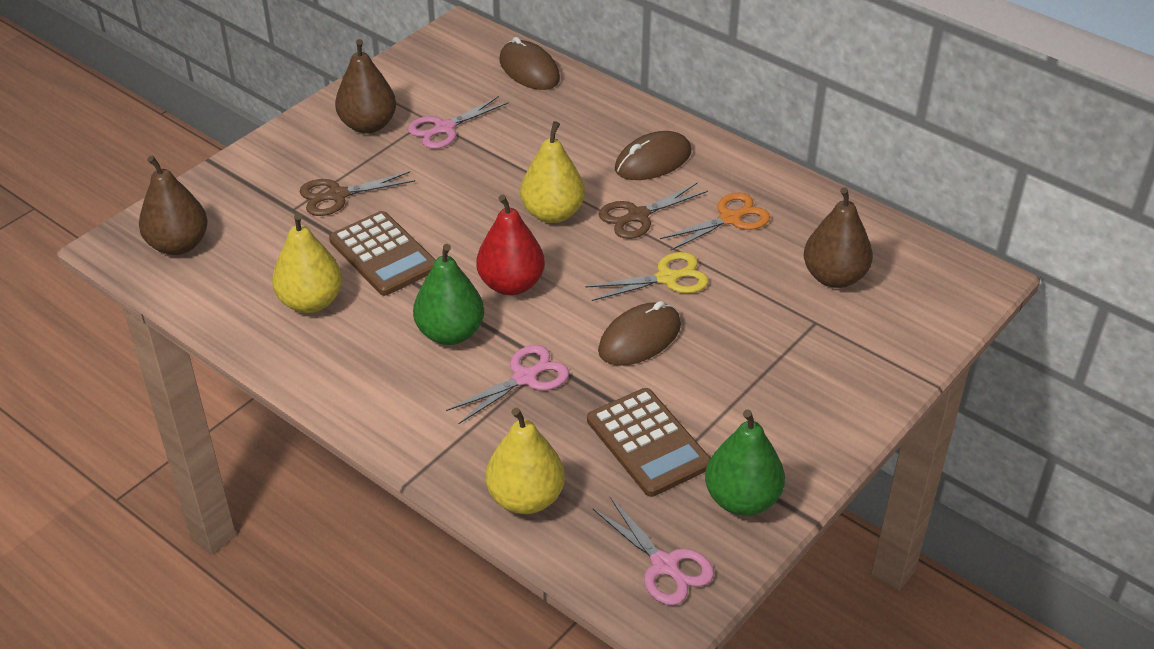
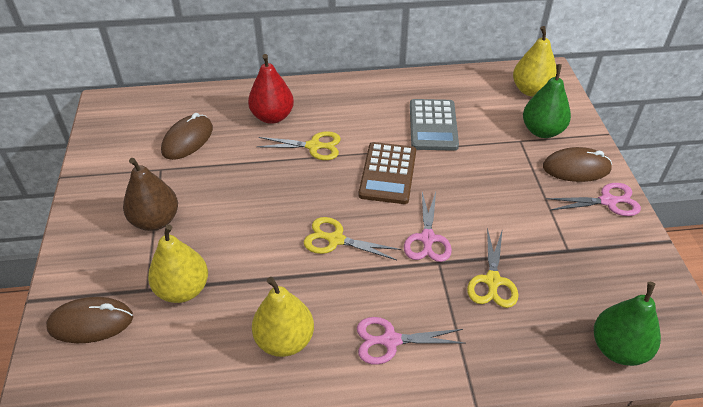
brown calculator: [329,211,436,296] [587,388,711,497] = 2 -> [359,142,416,204] = 1
brown pear: [139,156,208,255] [335,39,396,134] [804,187,873,288] = 3 -> [123,158,178,231] = 1
brown scissors: [300,171,415,216] [599,183,708,239] = 2 -> none = 0
grey calculator: none = 0 -> [410,99,459,151] = 1
orange scissors: [660,192,770,251] = 1 -> none = 0
yellow scissors: [586,252,708,301] = 1 -> [256,131,341,160] [304,217,401,260] [467,228,518,308] = 3

